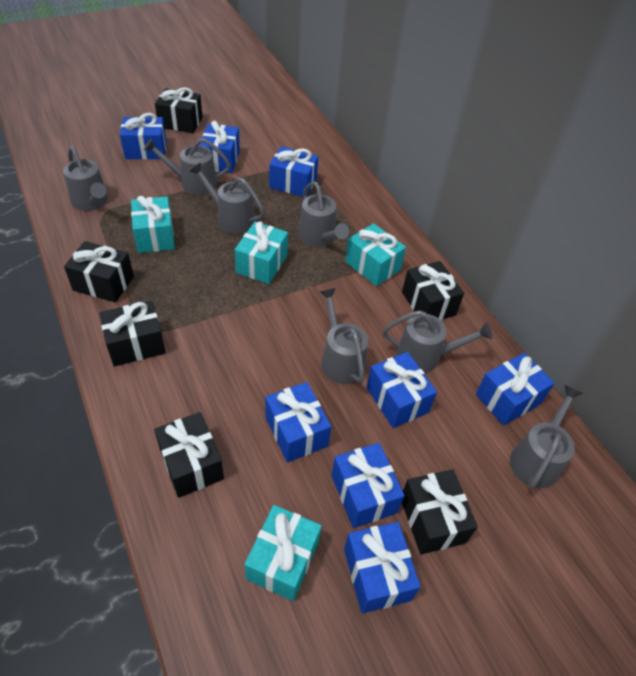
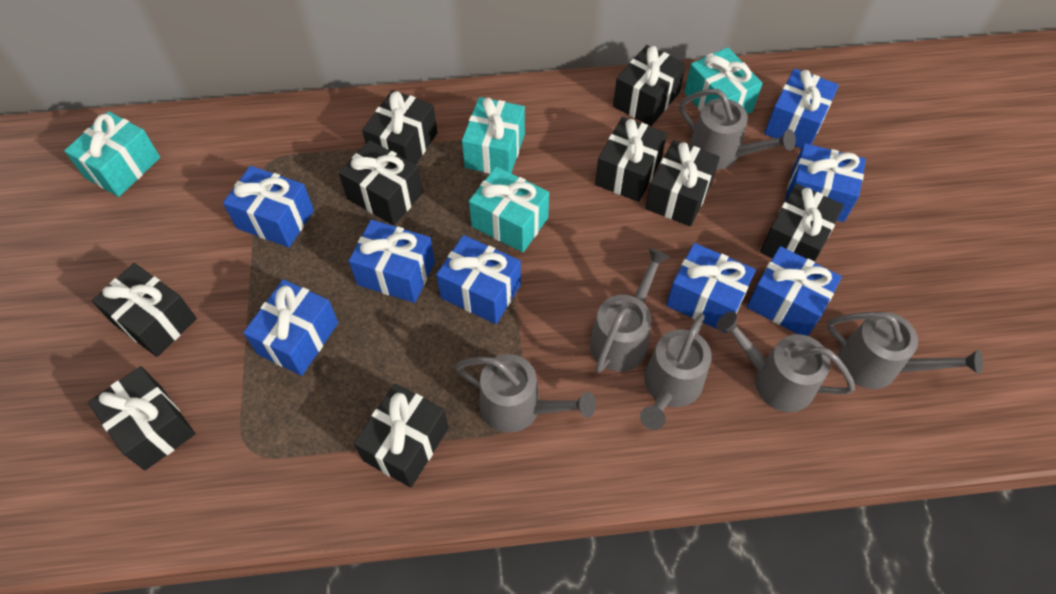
black gift: [64,241,134,302] [99,300,166,366] [154,412,224,498] [155,87,203,133] [402,261,464,320] [402,469,478,554] = 6 -> [88,366,195,471] [92,263,197,357] [339,140,423,225] [354,383,449,487] [362,90,437,164] [595,117,667,202] [613,45,686,126] [645,140,720,226] [760,184,844,262] = 9
grey watering can: [63,146,108,211] [144,138,231,195] [189,162,265,233] [298,181,349,247] [319,288,368,384] [383,310,492,373] [510,385,583,489] = 7 -> [455,354,596,433] [589,248,670,373] [640,313,712,430] [679,89,796,170] [716,312,855,412] [827,312,983,389] = 6

